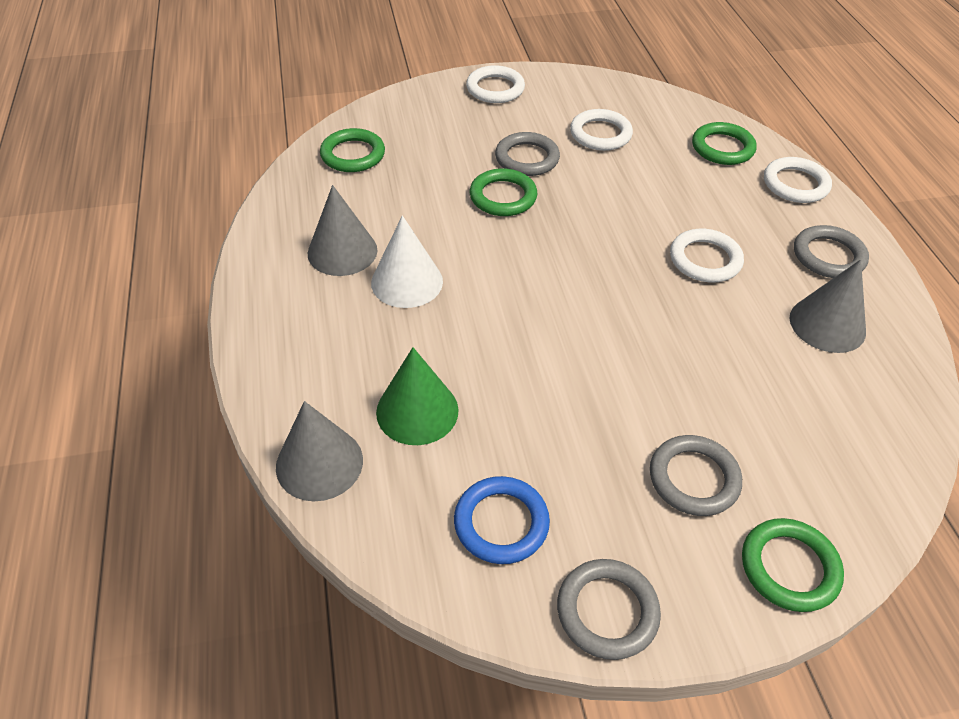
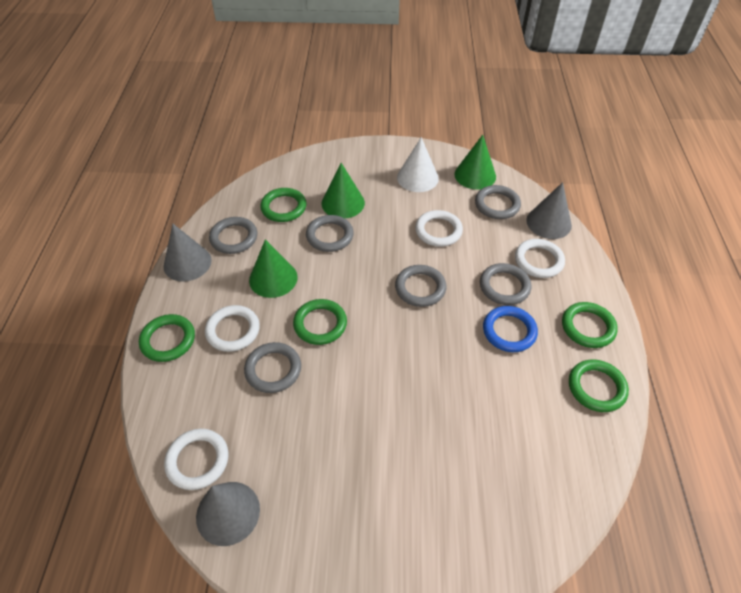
green cone: [376,347,459,445] = 1 -> [249,239,298,298] [322,163,365,218] [454,135,496,190] = 3
green ring: [320,128,385,172] [470,168,537,216] [692,122,757,165] [742,518,844,612] = 4 -> [139,314,195,362] [260,188,306,222] [293,299,347,345] [562,302,618,348] [569,359,629,412] = 5
grey ring: [495,132,560,176] [557,559,661,660] [650,435,742,516] [794,225,869,278] = 4 -> [209,217,257,254] [244,342,301,393] [306,215,354,252] [395,265,446,307] [475,185,521,219] [480,263,531,305] = 6

